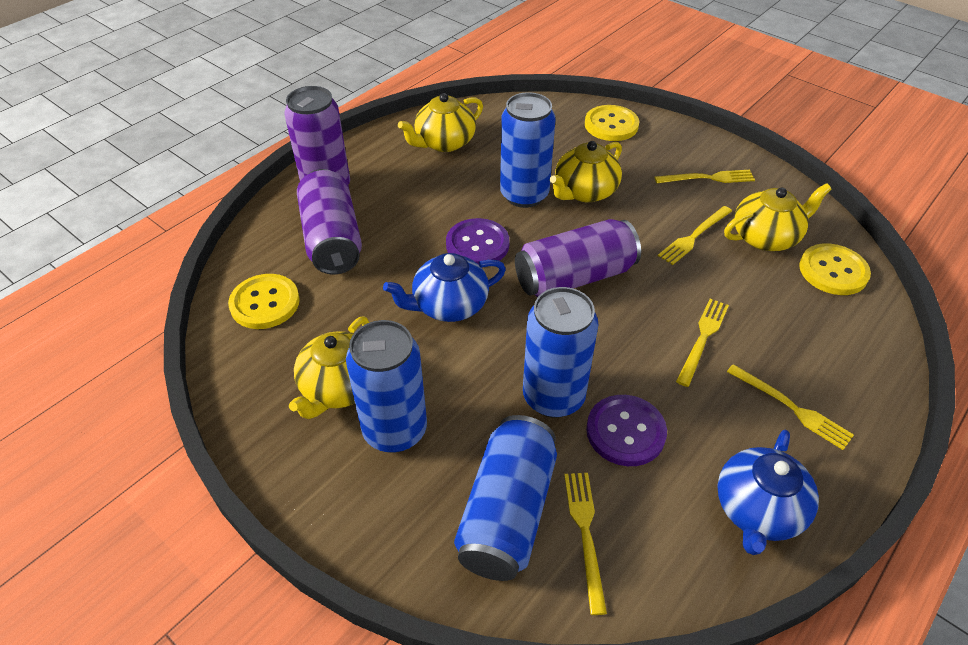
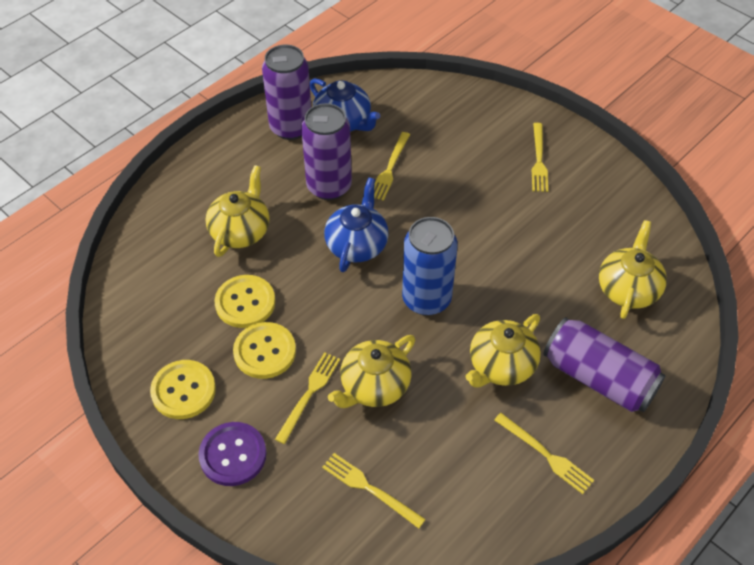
blue can: [346,320,427,453] [454,415,557,581] [500,92,556,208] [523,287,598,418] = 4 -> [402,217,458,316] = 1
purple button: [446,218,510,265] [586,395,667,466] = 2 -> [198,422,266,486] = 1

